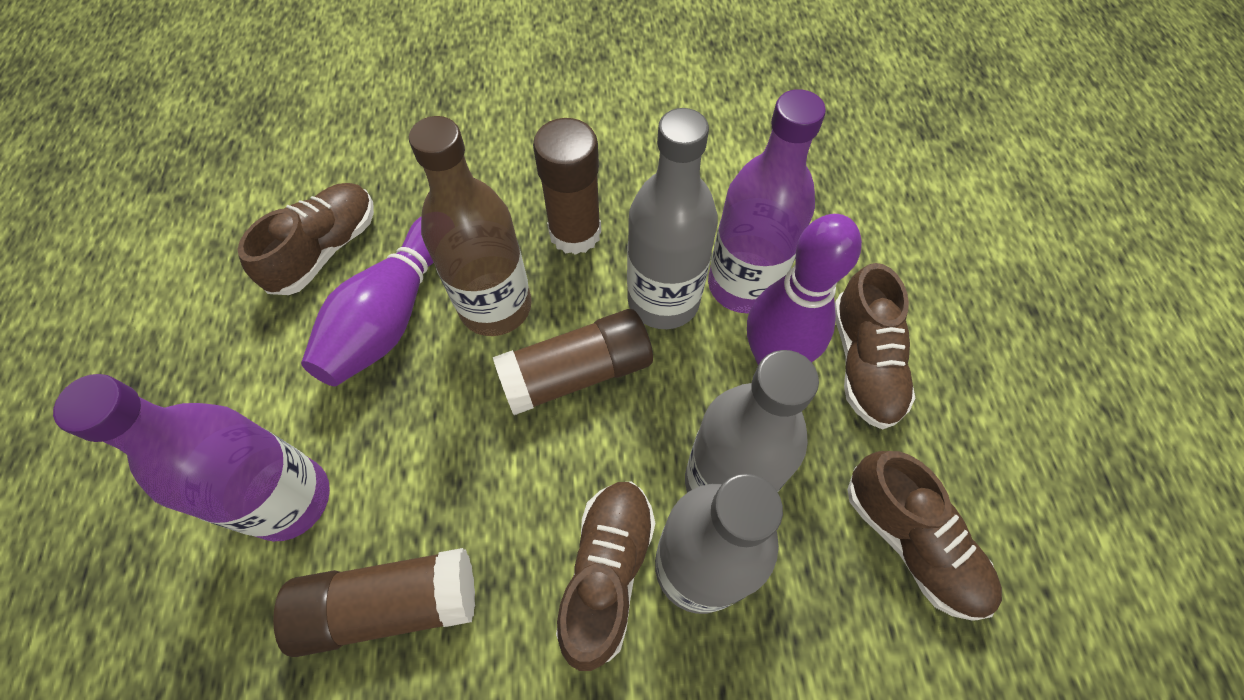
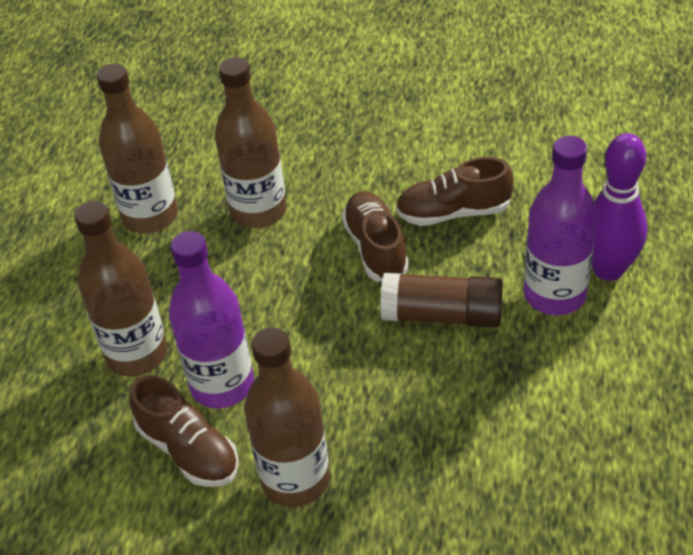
brown bottle: [409,116,532,336] = 1 -> [74,201,167,376] [97,64,178,234] [215,57,287,229] [244,327,330,507] = 4
brown glue stick: [273,548,475,657] [493,309,653,415] [533,118,601,255] = 3 -> [380,273,503,328] = 1
brown shoe: [238,183,374,295] [556,481,656,671] [835,263,915,429] [847,451,1002,621] = 4 -> [129,375,239,487] [342,191,409,282] [396,157,513,226] = 3
grey bottle: [627,108,718,329] [655,474,783,614] [685,350,819,493] = 3 -> none = 0
purple bowling pin: [301,217,434,386] [747,214,862,365] = 2 -> [592,133,647,281] = 1

